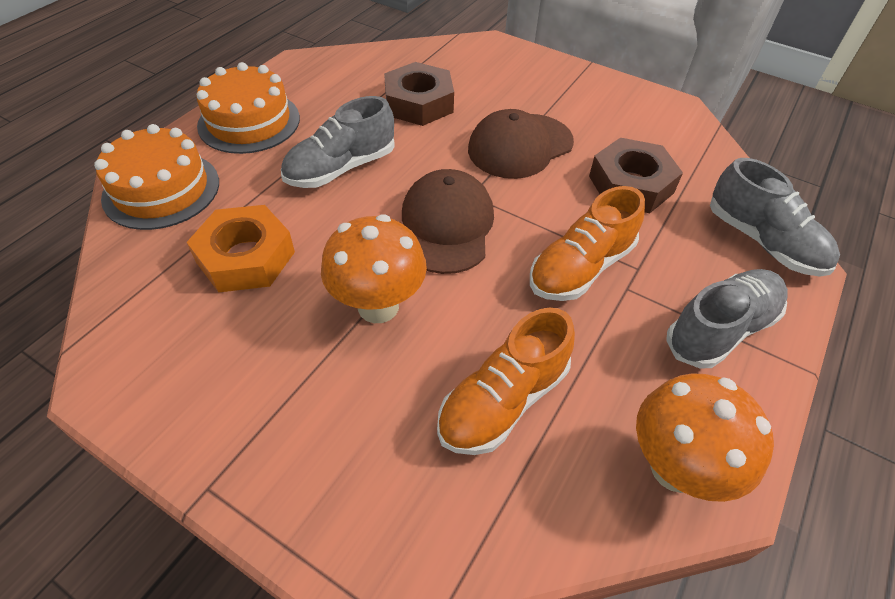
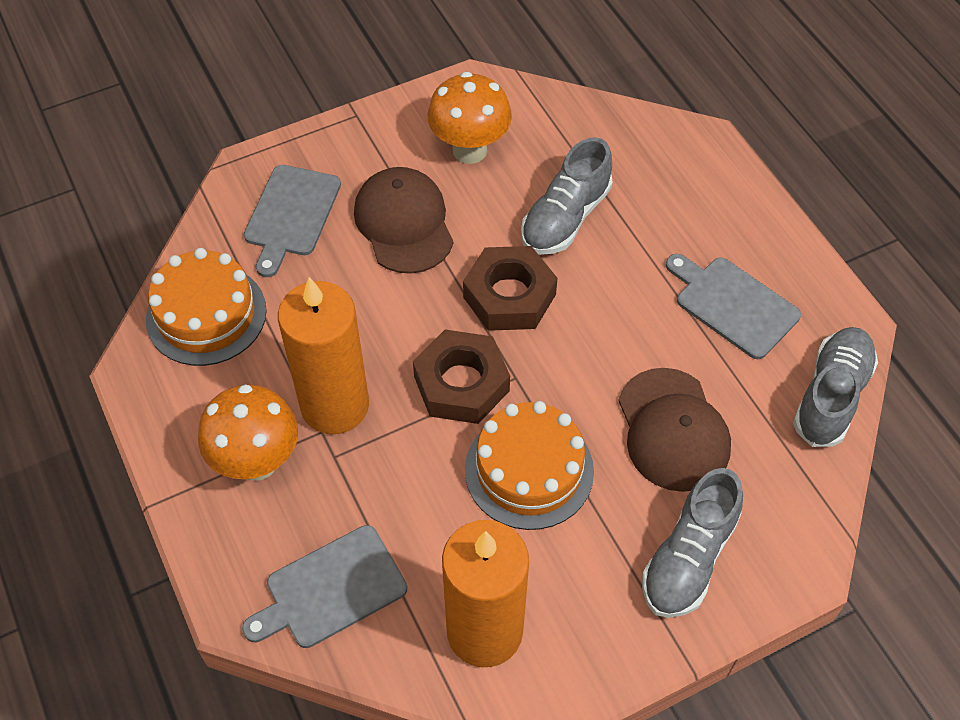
grey cutting board: none = 0 -> [242,525,407,648] [244,165,341,277] [666,254,801,359] = 3
orange candle: none = 0 -> [278,277,369,434] [442,520,529,667] = 2
orange nut: [187,205,295,292] = 1 -> none = 0
orange shoe: [437,308,575,455] [530,186,645,301] = 2 -> none = 0

